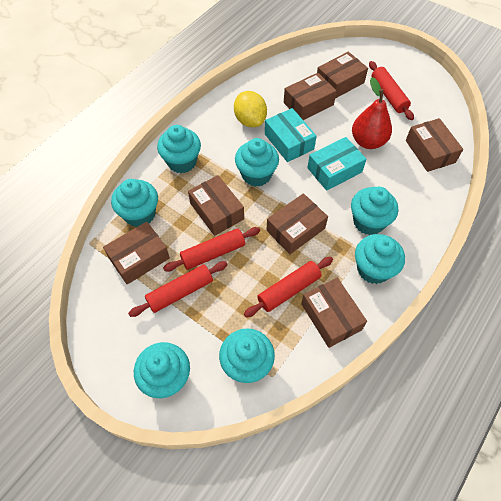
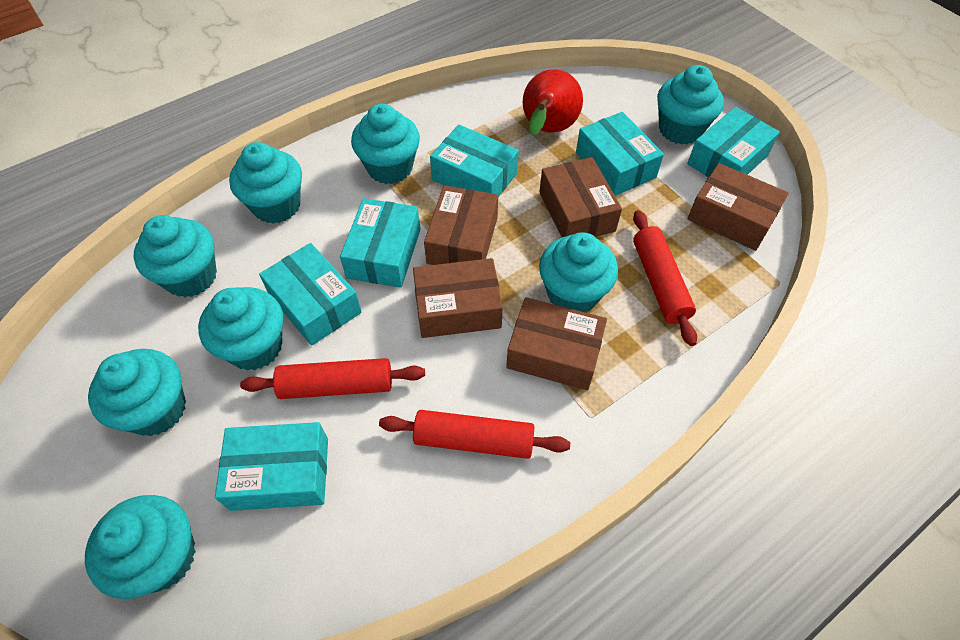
brown box: [103,222,170,284] [188,175,244,236] [266,193,328,254] [284,73,337,120] [301,278,367,348] [317,52,368,99] [406,118,463,172] = 7 -> [413,258,503,338] [424,185,498,265] [506,297,607,390] [539,157,622,237] [687,163,789,251] = 5
red rolling pin: [128,261,228,317] [163,227,260,271] [244,257,333,317] [369,61,414,120] = 4 -> [240,358,425,399] [379,410,570,459] [633,210,697,346] = 3
turquoise box: [265,108,317,162] [307,137,366,191] = 2 -> [215,422,328,511] [259,243,362,346] [340,198,421,288] [430,125,519,197] [576,112,664,196] [687,107,780,177] = 6
turquoise cupcake: [111,179,158,227] [134,342,190,398] [157,125,201,173] [219,328,275,383] [235,138,279,187] [351,187,398,235] [355,234,405,284] = 7 -> [85,495,196,599] [88,349,186,436] [134,215,217,297] [198,287,283,371] [229,142,302,224] [351,104,420,184] [539,232,618,313] [657,65,724,145] = 8
yellow lemon: [234,91,267,127] = 1 -> none = 0

